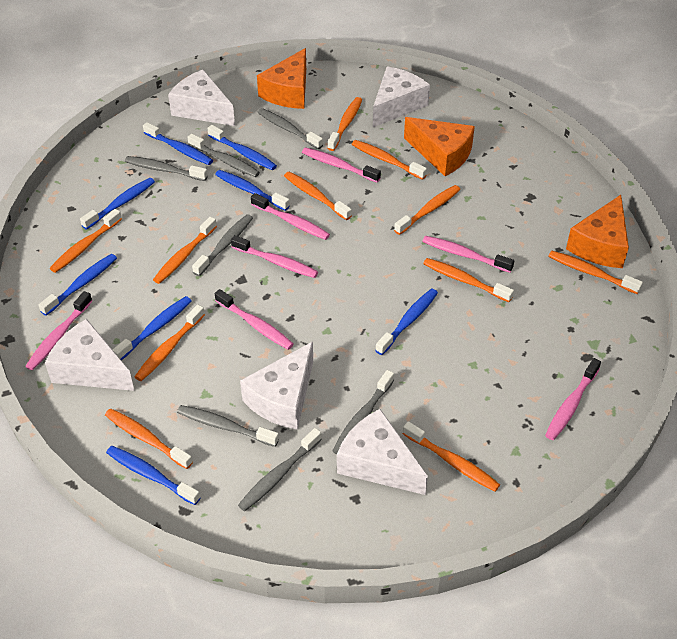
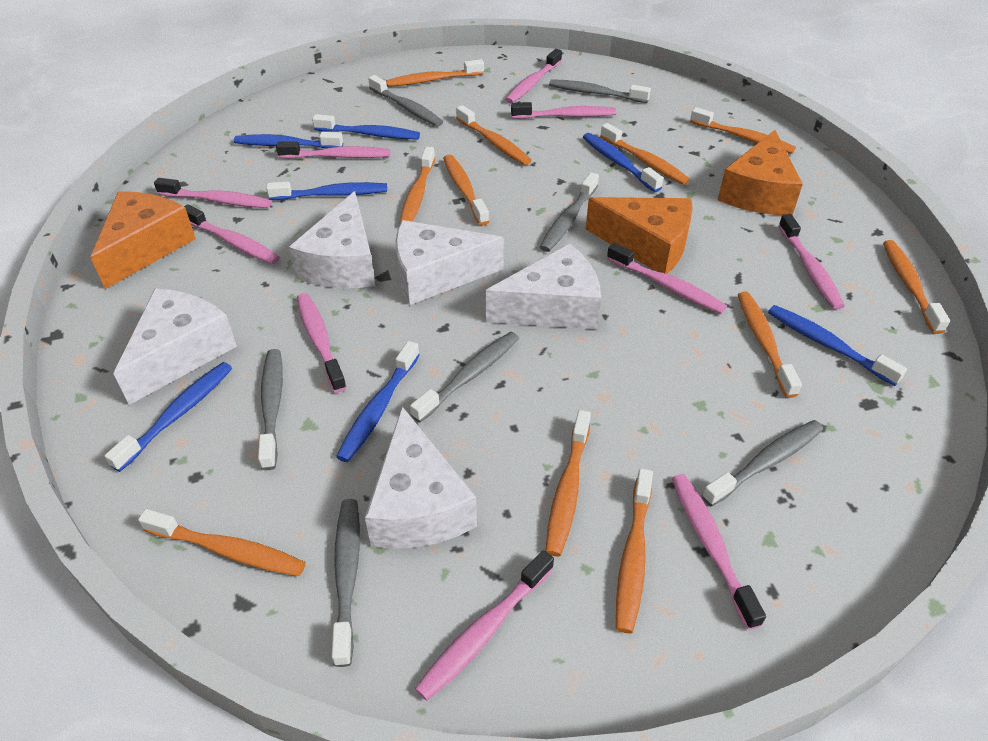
blue toothbrush: [38,254,117,316] [80,178,155,230] [106,446,201,505] [112,296,191,360] [143,122,213,165] [208,125,277,170] [215,170,290,211] [375,288,438,355] = 8 -> [104,362,232,472] [234,132,343,148] [266,182,387,200] [312,114,420,140] [336,341,420,462] [583,133,663,192] [768,305,907,386] = 7
pink toothbrush: [25,291,92,370] [215,289,294,350] [231,235,318,278] [251,193,330,240] [302,147,381,182] [422,236,514,273] [545,358,601,440] = 7 -> [154,178,272,208] [184,204,280,264] [276,141,390,159] [297,293,347,393] [415,550,554,701] [505,49,562,104] [511,102,616,119] [607,243,727,314] [672,474,766,630] [778,214,845,310] = 10

